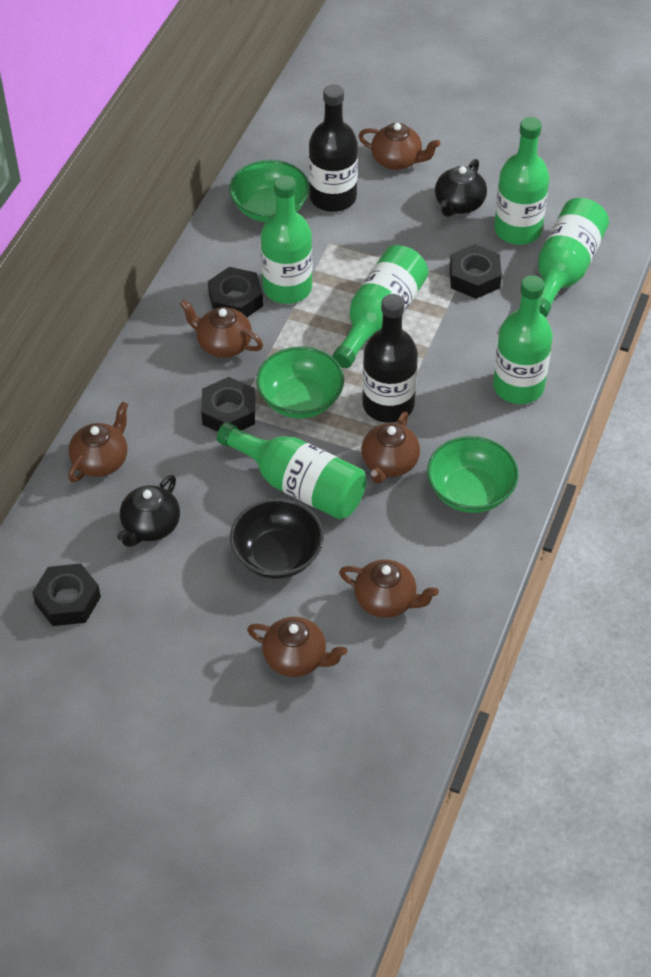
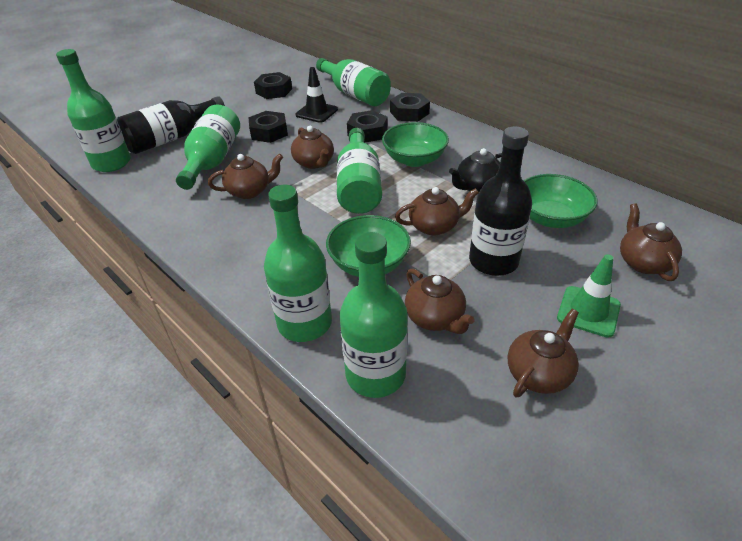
black bowl: [230,498,324,579] = 1 -> none = 0
black teapot: [117,475,180,547] [435,159,487,217] = 2 -> [449,148,502,192] = 1
black traffic cone: none = 0 -> [295,67,338,123] = 1
green traffic cone: none = 0 -> [557,254,621,338] = 1

